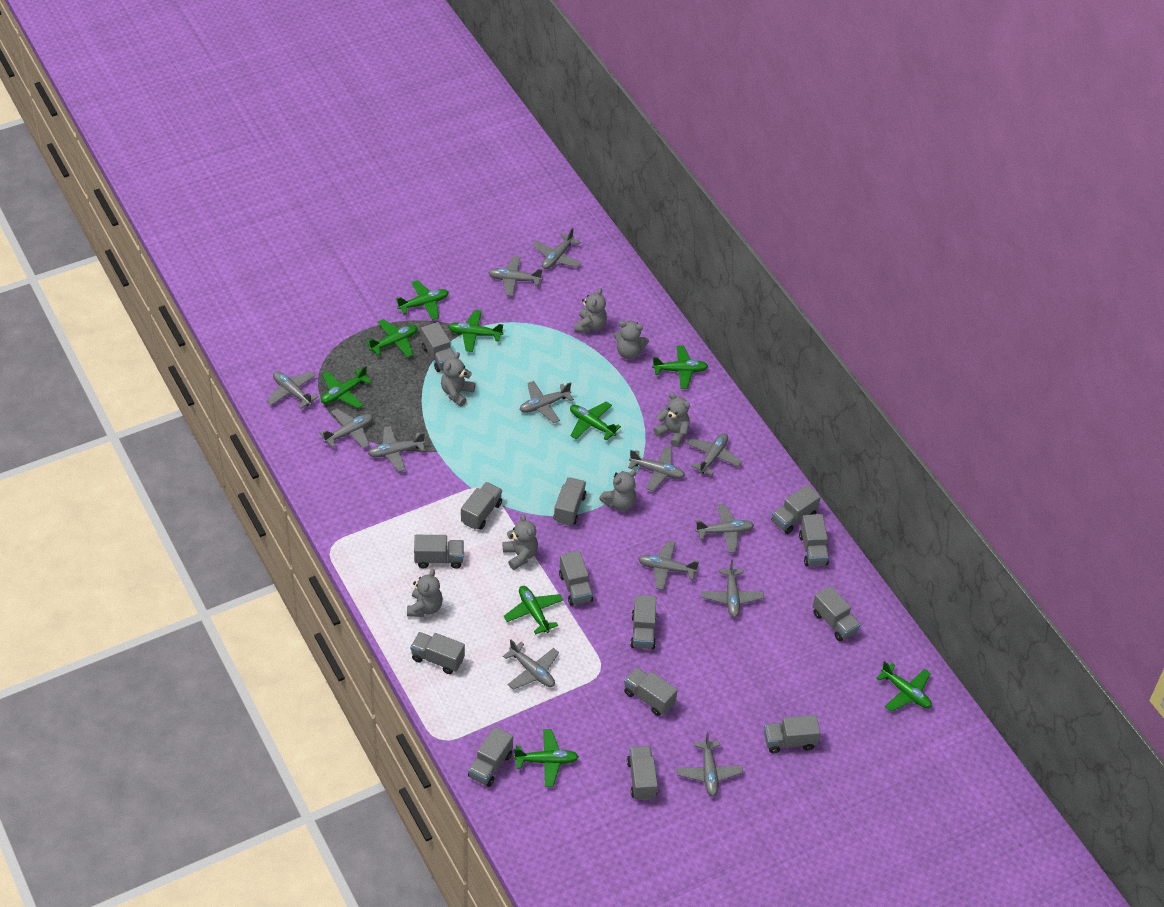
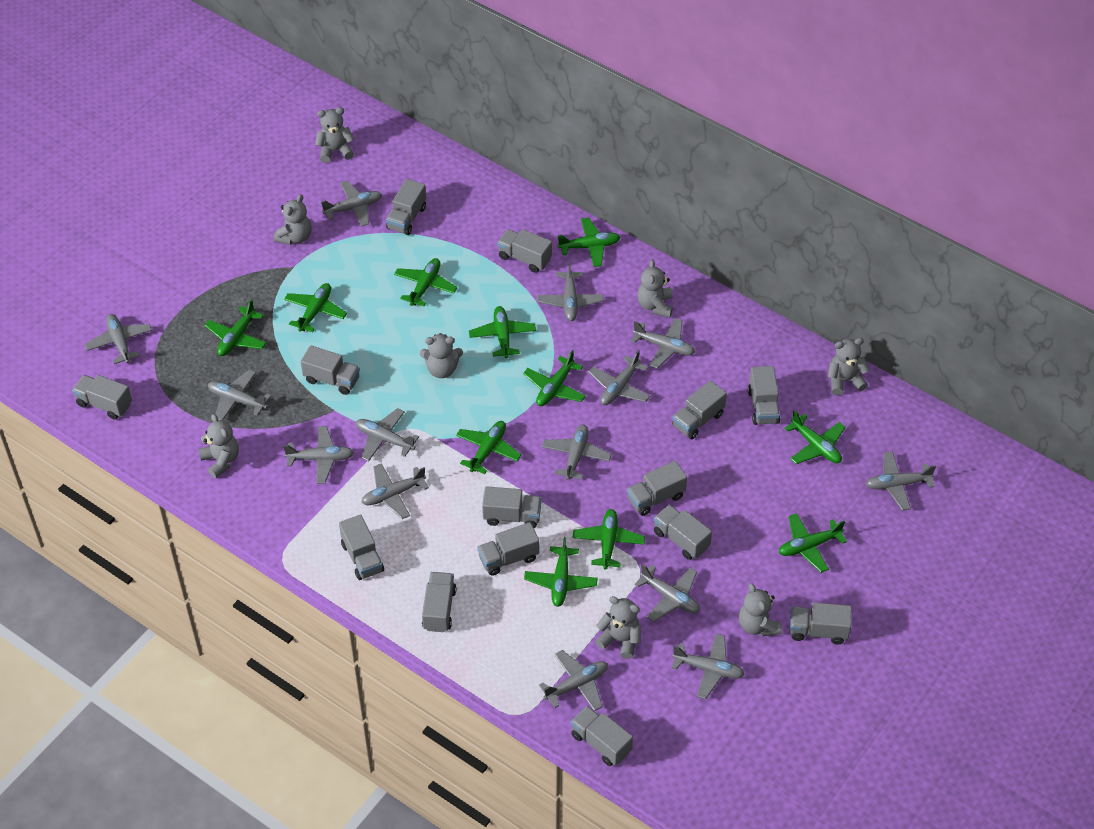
green plane: [321,366,372,409] [366,319,418,358] [396,280,449,320] [448,310,503,352] [504,586,563,634] [514,729,579,787] [570,402,621,441] [652,346,708,389] [876,661,932,711] = 9 -> [205,300,266,356] [284,283,347,332] [394,258,457,307] [456,421,521,474] [469,306,536,358] [523,350,586,406] [524,537,598,607] [558,218,620,267] [572,509,645,569] [779,513,847,573] [784,410,846,464] = 11
grey plane: [267,371,319,409] [320,408,373,449] [368,426,426,472] [488,256,543,296] [503,639,559,690] [520,381,574,423] [532,228,582,269] [628,446,685,491] [639,540,699,590] [677,732,743,796] [686,433,742,476] [695,504,754,553] [702,559,764,618] = 13 -> [85,314,152,364] [208,370,271,420] [283,426,354,484] [321,180,382,227] [356,408,419,461] [361,463,429,519] [537,261,604,321] [539,650,608,711] [542,425,612,480] [588,350,650,405] [631,318,695,369] [635,564,700,622] [672,634,745,699] [866,452,936,510] = 14
grey teddy bear: [407,569,443,617] [441,352,476,406] [503,514,538,570] [574,288,607,333] [599,470,636,511] [614,321,649,359] [653,393,690,447] = 7 -> [198,414,239,478] [273,194,312,245] [315,107,354,163] [420,333,463,378] [595,596,641,659] [637,260,673,318] [739,583,782,636] [828,338,870,395] = 8

